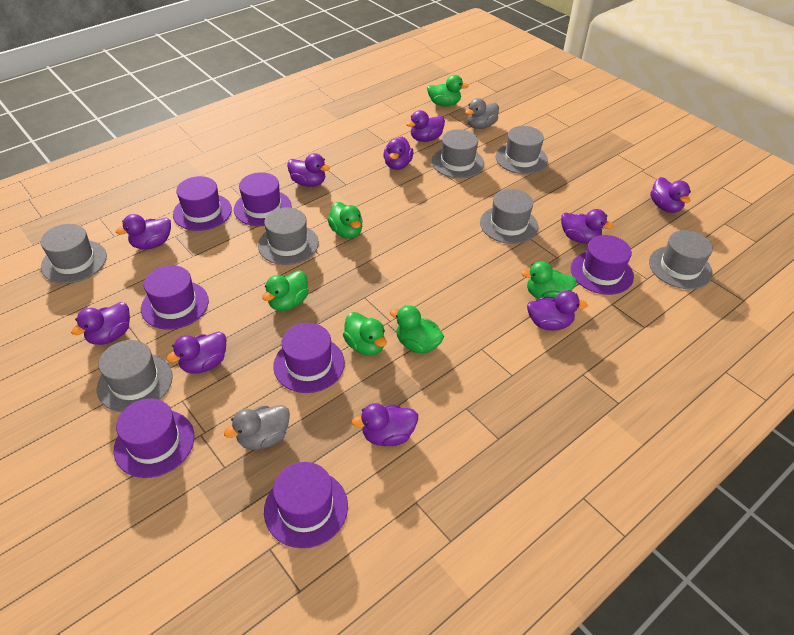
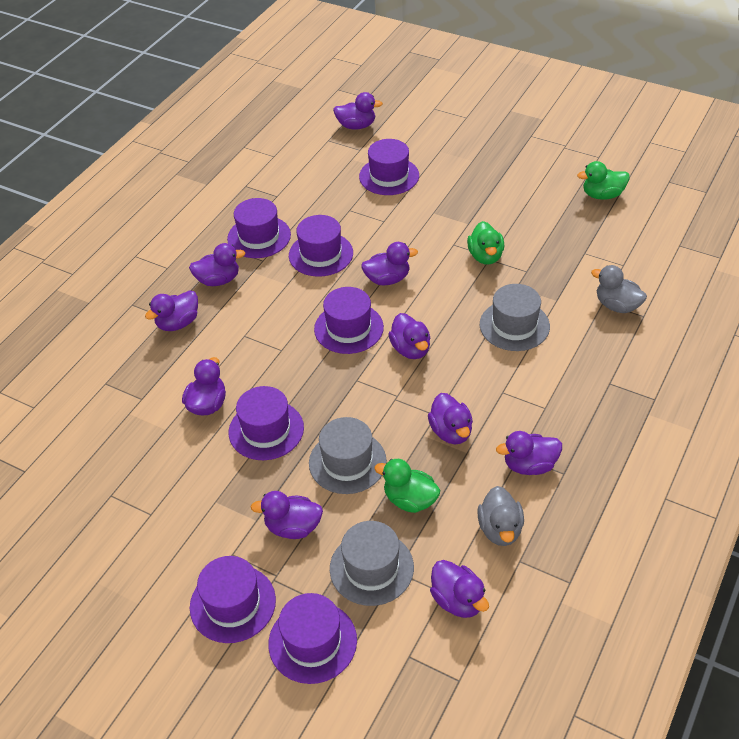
green duck: [262,270,309,311] [327,202,363,239] [343,312,387,356] [390,305,444,353] [427,75,469,106] [521,261,577,299] = 6 -> [375,459,440,513] [467,221,504,265] [577,161,630,200] = 3
grey hat: [41,224,107,284] [97,340,173,412] [258,207,319,265] [432,129,484,178] [480,189,538,244] [496,126,548,174] [649,230,713,289] = 7 -> [309,417,387,494] [330,521,414,606] [480,284,550,351] = 3

